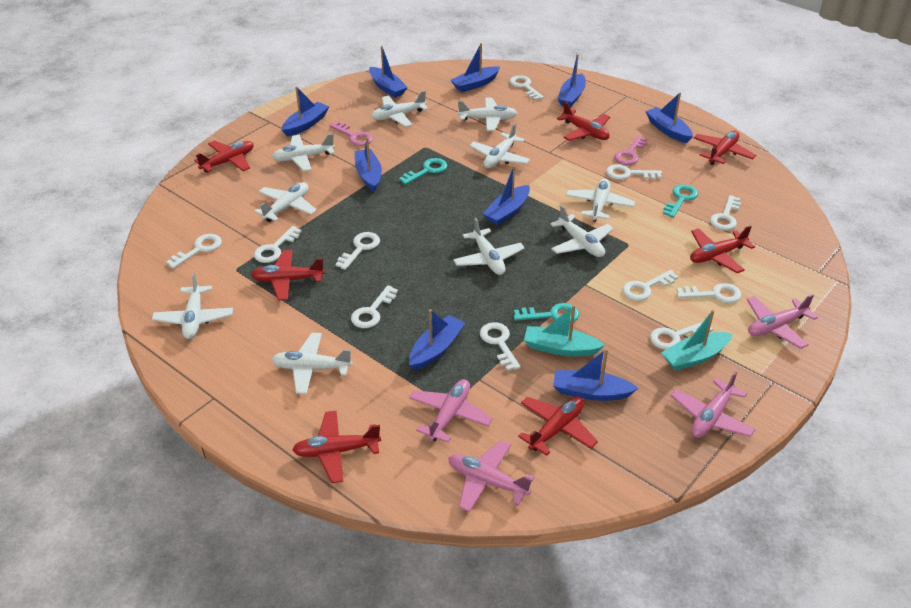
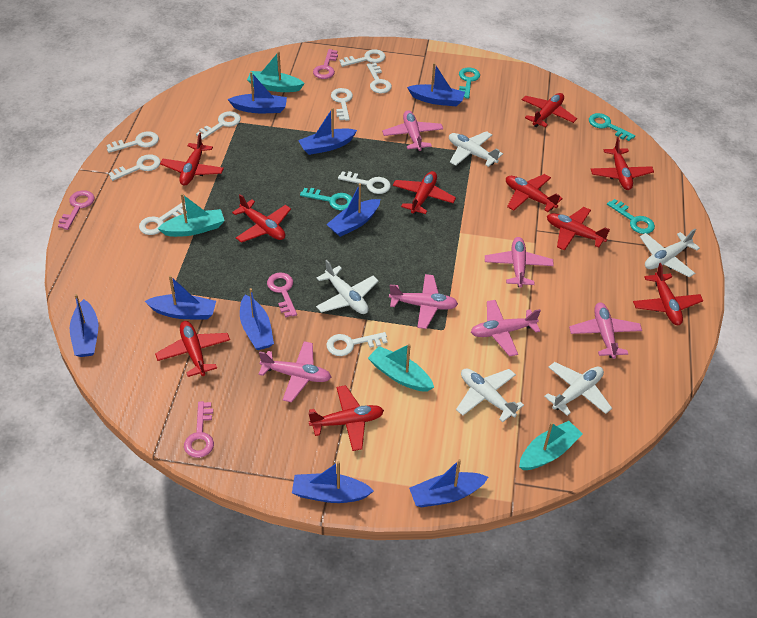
pink key: [330,121,373,146] [614,136,647,165] = 2 -> [58,190,94,230] [184,401,214,458] [267,272,297,318] [313,49,338,79] = 4
pink plane: [409,379,493,443] [448,440,534,512] [671,371,756,438] [747,294,818,349] = 4 -> [258,341,331,402] [382,110,443,152] [389,274,458,329] [471,300,541,356] [485,237,554,288] [569,302,642,359] = 6
red plane: [194,140,254,172] [251,250,325,301] [293,410,381,483] [518,396,598,456] [557,101,610,141] [690,225,755,273] [694,131,756,165] = 7 -> [155,321,230,377] [160,133,224,186] [232,194,291,243] [309,385,384,451] [393,171,456,214] [506,174,563,212] [522,93,577,128] [547,207,610,251] [591,137,654,190] [633,263,703,325] = 10
turquoise boat: [524,305,605,356] [661,310,732,371] = 2 -> [157,194,225,237] [247,51,305,92] [368,344,434,392] [519,421,583,470] = 4
turquoise key: [399,158,447,185] [514,303,579,324] [663,184,698,218] = 3 -> [300,188,352,211] [459,68,480,99] [589,113,635,141] [607,199,655,234] = 4
white key: [166,234,222,269] [254,226,302,263] [336,232,380,270] [351,285,398,328] [480,322,520,371] [509,75,544,100] [606,164,662,180] [622,270,679,301] [650,322,713,350] [677,283,741,303] [710,195,741,230] = 11 -> [107,131,159,153] [108,154,160,181] [139,203,186,235] [196,111,241,140] [326,332,388,356] [331,88,353,121] [338,171,391,194] [339,49,385,67] [367,63,392,94] = 9
white plane: [152,273,233,339] [254,182,317,222] [272,134,335,172] [272,333,352,394] [371,91,429,127] [453,218,525,275] [458,98,517,131] [469,123,530,168] [550,205,614,257] [566,178,635,222] = 10 -> [316,260,379,314] [449,131,503,167] [456,368,524,422] [544,362,612,416] [640,229,700,277] = 5

